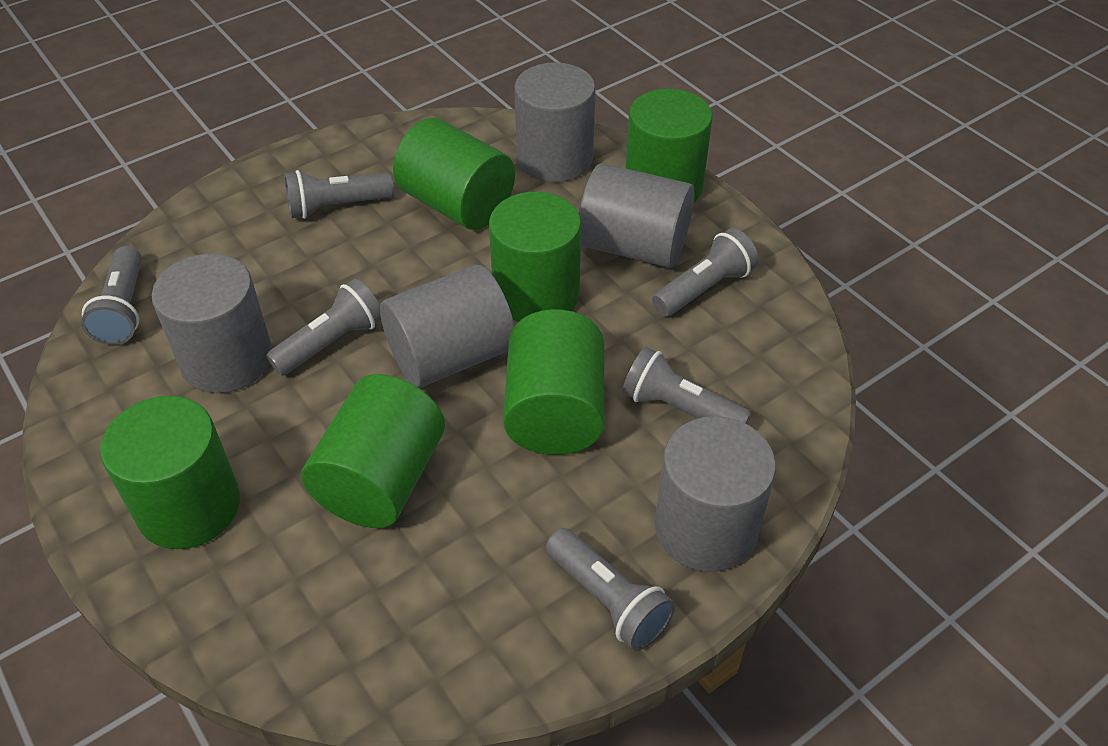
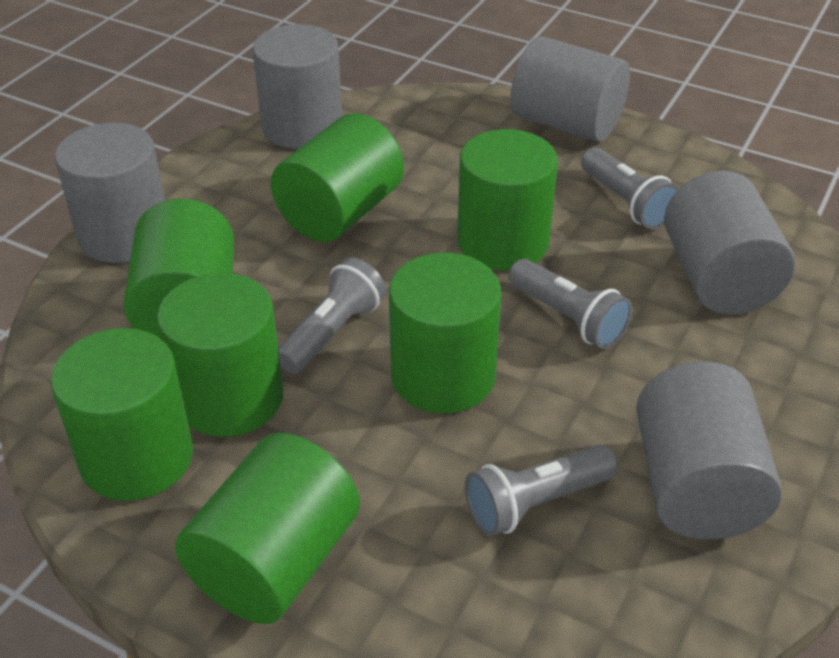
green cylinder: [100,396,240,549] [301,374,445,528] [393,118,515,230] [489,192,581,322] [503,309,604,455] [625,89,713,202] = 6 -> [51,328,193,501] [124,199,234,339] [157,273,283,437] [175,433,360,624] [271,113,404,242] [389,253,501,413] [457,129,558,271] = 7
grey flashlight: [81,246,142,345] [266,279,381,376] [284,170,394,219] [546,528,675,651] [622,347,751,424] [652,228,758,317] = 6 -> [278,257,386,374] [465,445,618,537] [509,259,632,349] [581,147,679,229] = 4

